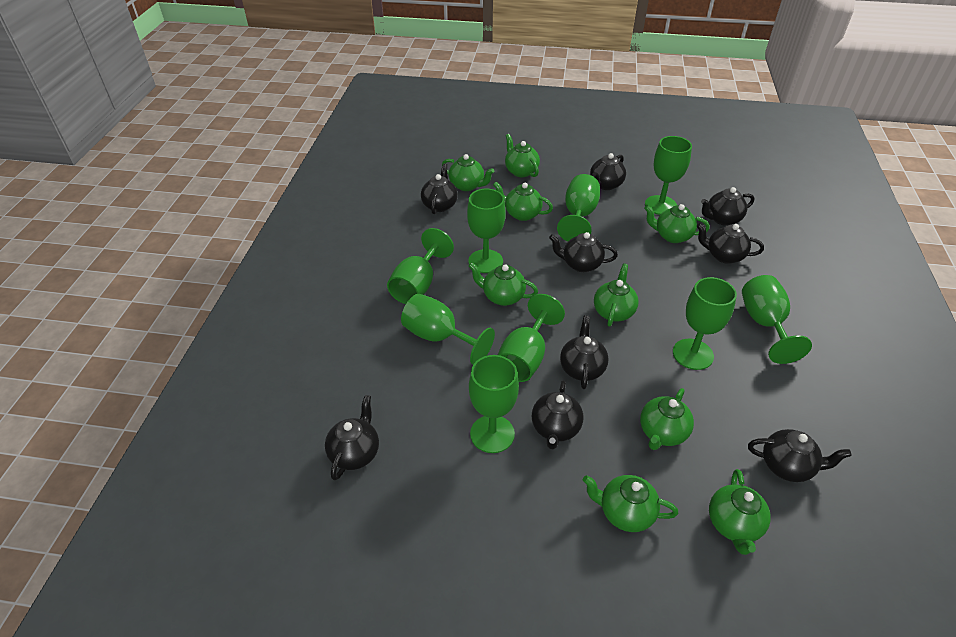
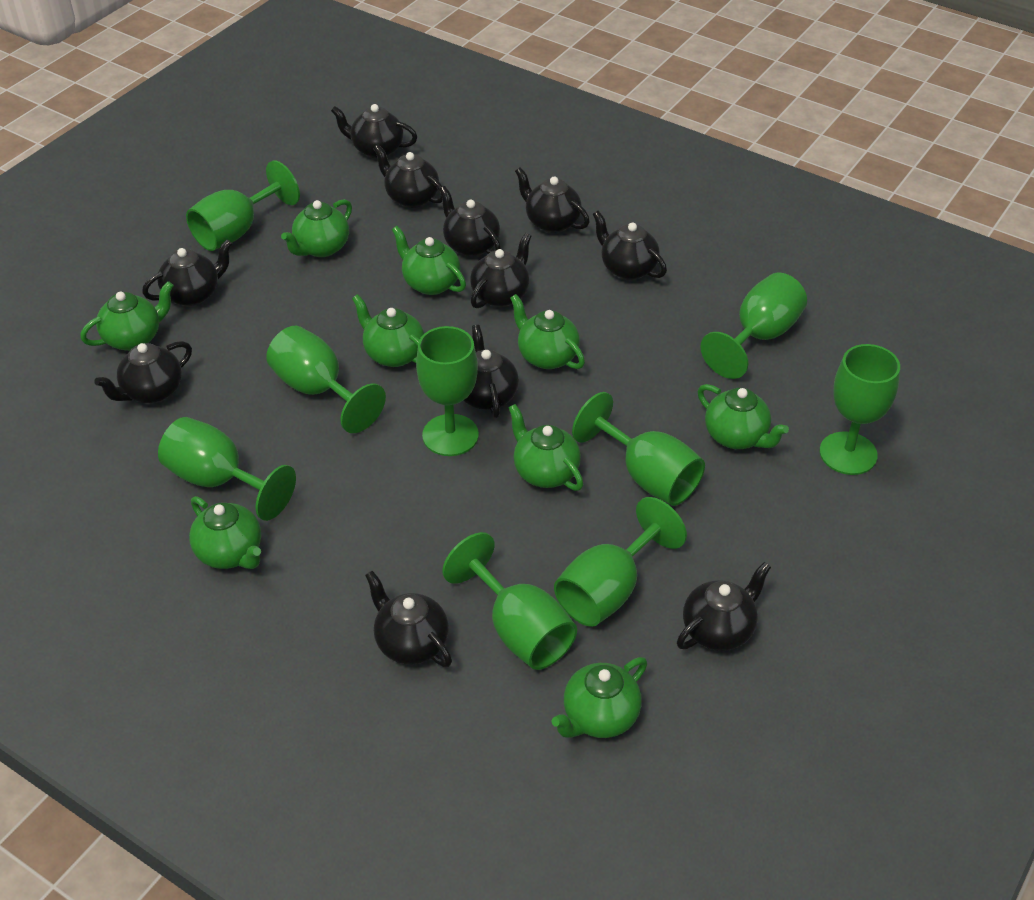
black teapot: [325,395,379,480] [421,164,458,214] [532,381,583,449] [549,232,618,272] [560,316,609,389] [590,153,626,190] [696,223,764,264] [701,187,755,226] [748,429,852,482] = 9 -> [94,341,192,403] [142,240,233,306] [331,104,417,159] [365,571,452,667] [373,144,443,208] [439,186,501,257] [463,325,519,418] [470,233,531,308] [515,167,590,233] [593,211,667,280] [677,562,771,651] = 11

